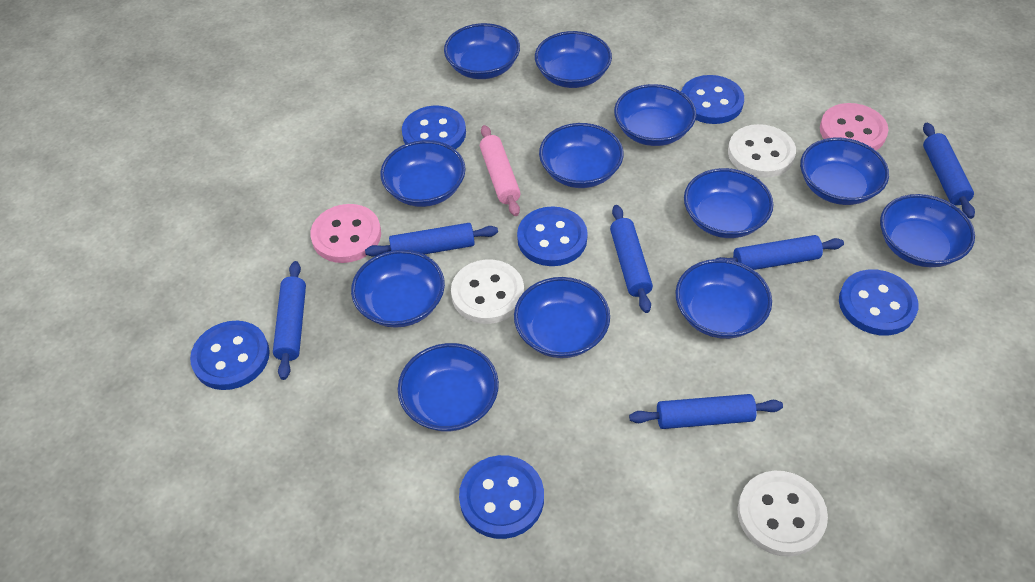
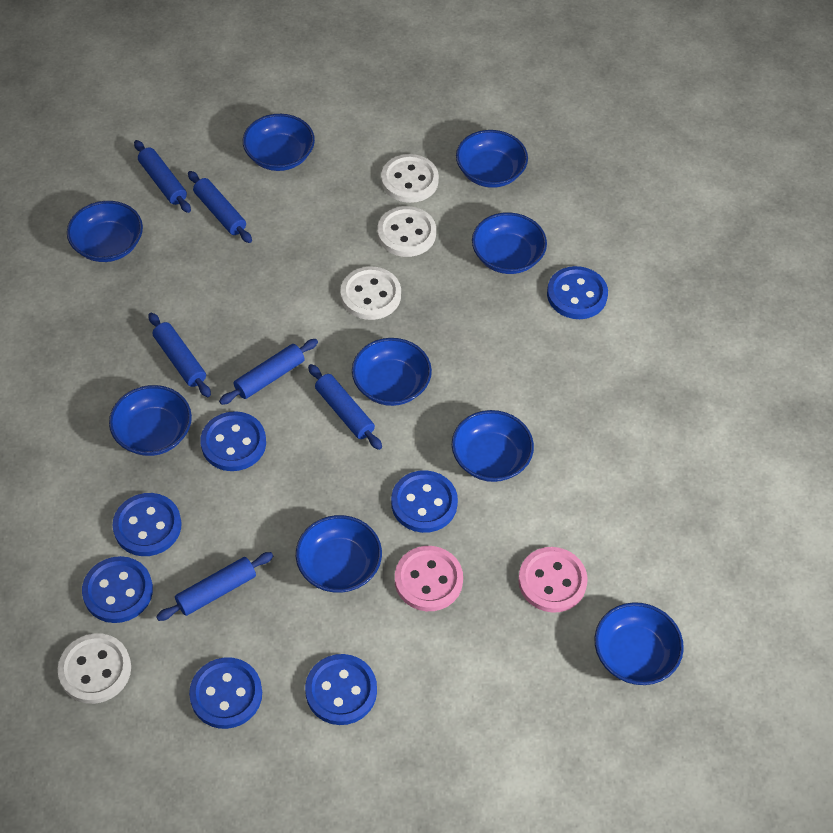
blue bowl: [351,250,445,328] [380,140,466,207] [398,343,499,432] [444,23,520,79] [514,277,610,358] [535,31,612,88] [539,123,624,188] [614,84,696,146] [675,259,772,339] [684,168,773,238] [800,138,889,205] [880,194,975,267] = 12 -> [67,201,143,262] [109,385,192,456] [243,114,315,171] [296,515,382,593] [352,338,432,406] [452,410,534,482] [456,130,528,188] [472,212,547,274] [595,602,684,685] = 9
blue button: [190,321,270,390] [402,106,466,150] [459,455,544,539] [517,206,588,266] [681,75,744,124] [839,269,918,336] = 6 -> [82,556,153,623] [113,493,182,556] [189,657,262,729] [201,411,266,471] [305,654,377,725] [391,470,458,533] [547,266,608,319] = 7
pink rolling pin: [480,125,521,216] = 1 -> none = 0
white button: [451,259,524,324] [728,124,796,178] [738,471,828,557] = 3 -> [58,633,131,704] [340,267,401,320] [377,206,436,257] [381,154,439,203] = 4

